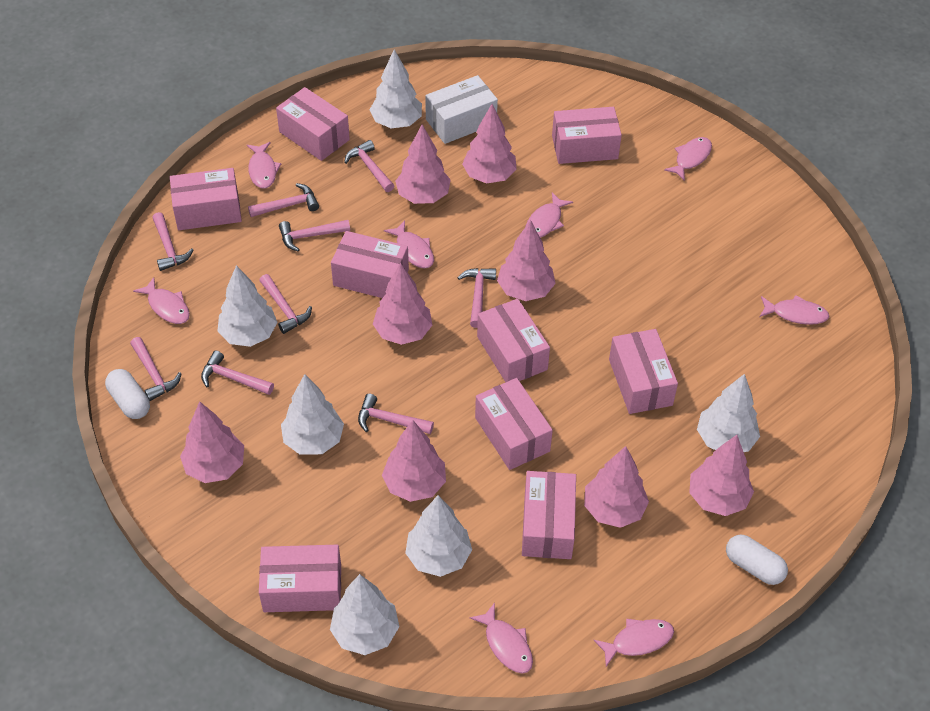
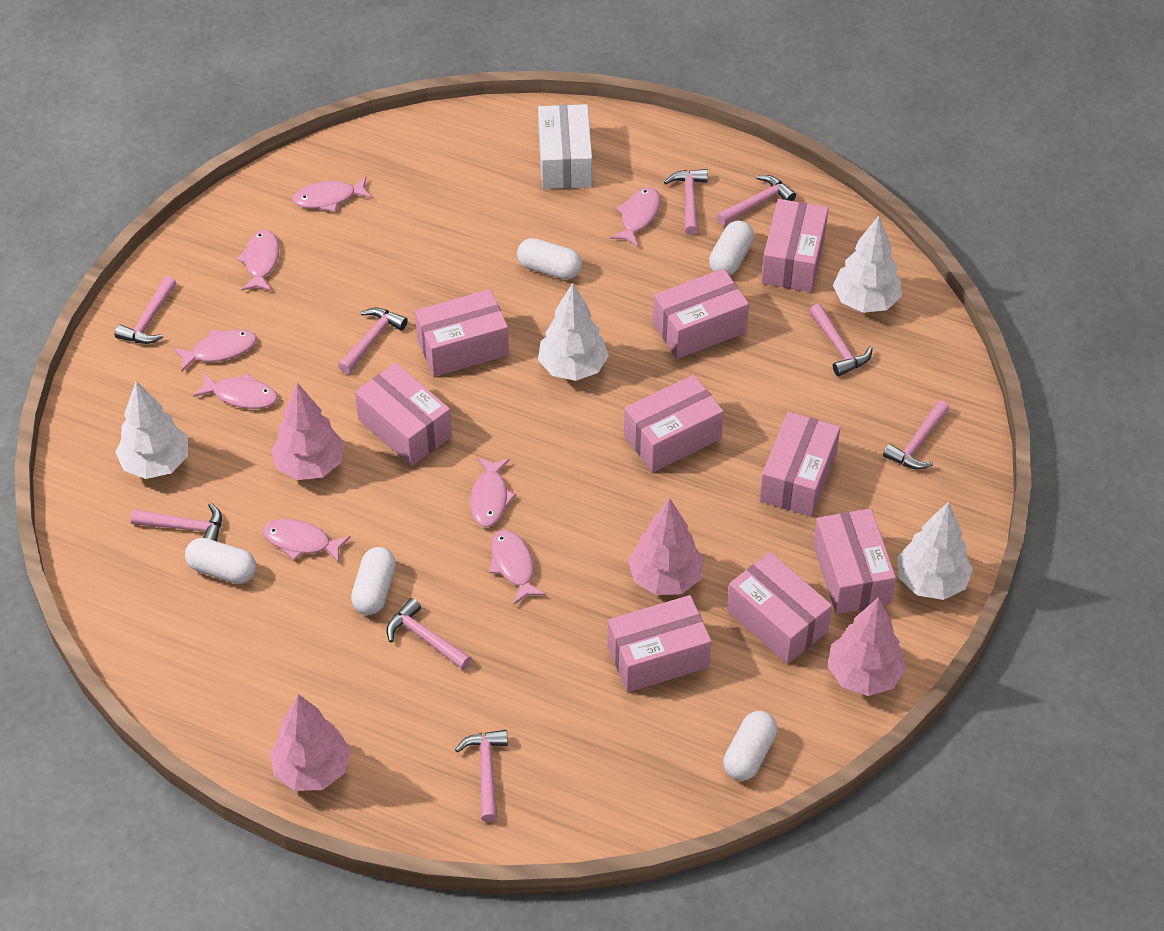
pink tree: [180,401,244,483] [373,263,432,345] [382,420,446,502] [395,125,451,204] [462,104,517,184] [497,220,556,301] [584,446,649,528] [689,435,754,516] = 8 -> [270,694,350,791] [271,383,344,480] [628,498,704,595] [828,597,906,696] = 4
white capsule: [105,369,150,419] [726,535,788,585] = 2 -> [185,538,256,584] [351,547,396,615] [517,238,582,279] [709,221,754,275] [723,711,777,781] = 5
white tree: [217,265,277,347] [281,374,344,455] [330,574,399,655] [370,49,422,128] [405,495,472,577] [697,374,760,452] = 6 -> [115,381,188,479] [538,283,609,381] [833,216,902,313] [897,502,973,600] = 4

